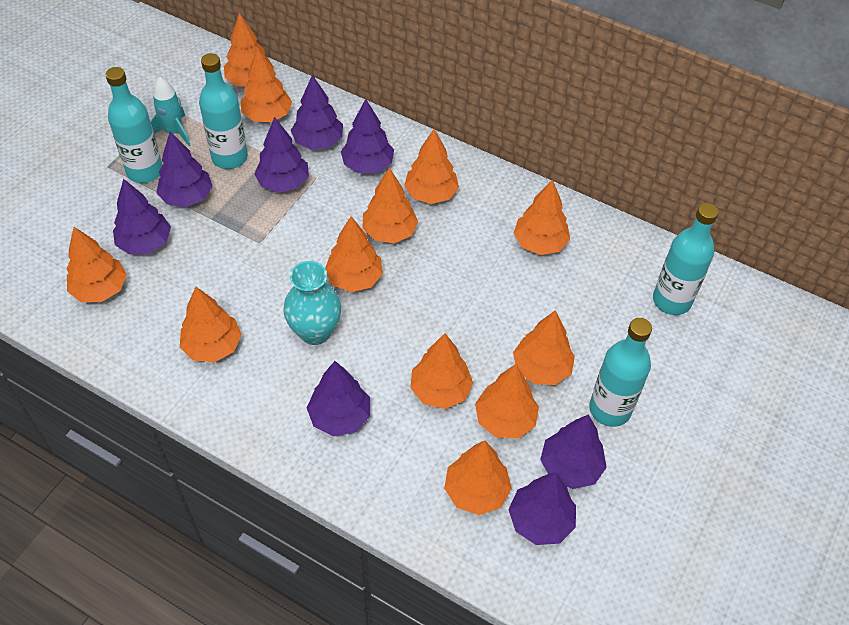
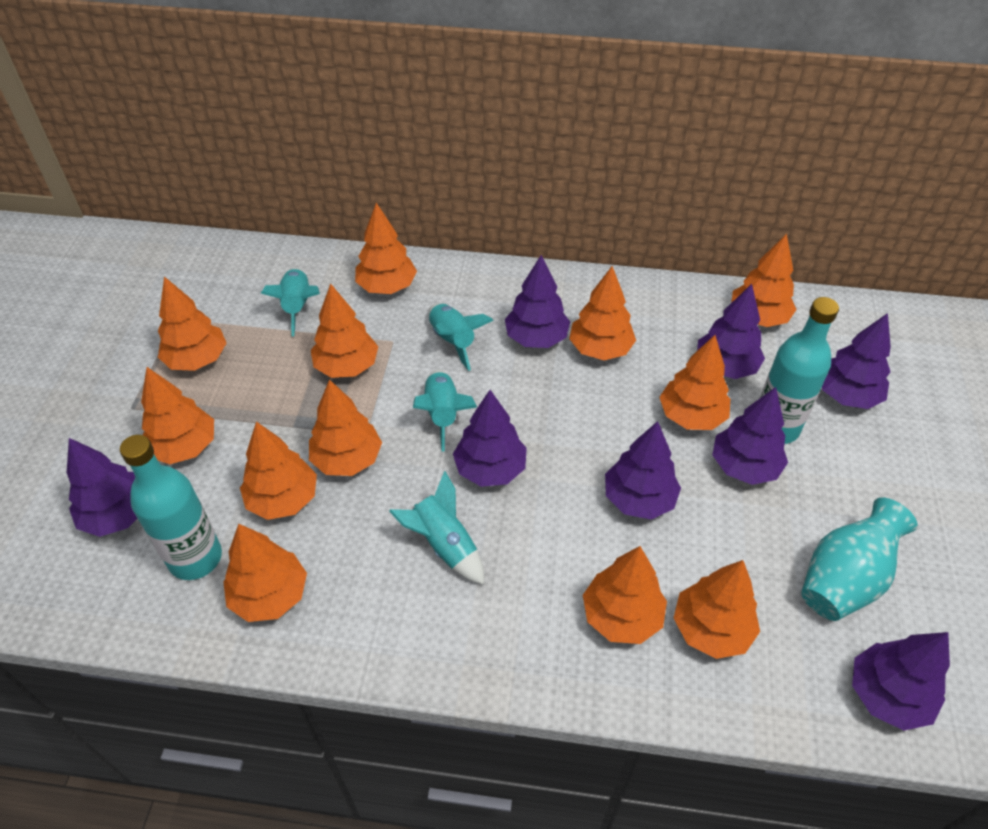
turquoise bottle: [105,67,163,183] [199,53,248,169] [589,318,652,427] [653,203,719,315] = 4 -> [120,435,222,580] [759,297,839,444] = 2
turquoise rocket: [151,77,190,146] = 1 -> [261,268,320,336] [389,471,484,585] [413,370,477,452] [428,303,494,371] = 4

